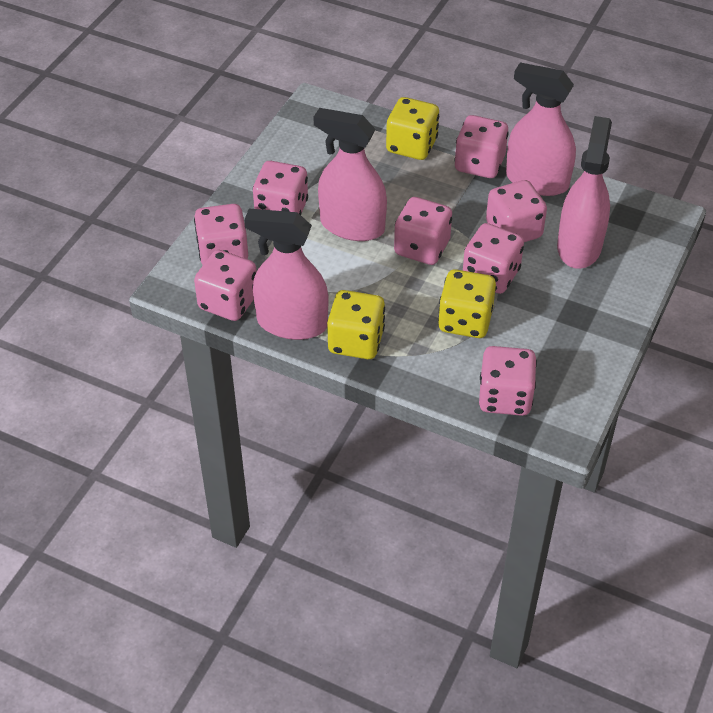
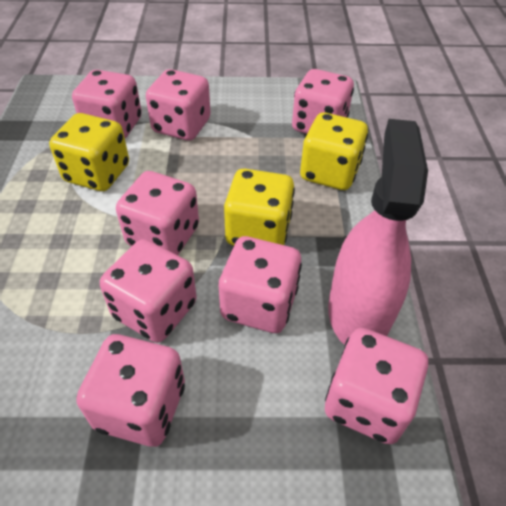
pink spray bottle: [244,209,328,340] [314,108,387,241] [506,62,576,196] [557,116,612,269] = 4 -> [328,119,428,345] = 1

